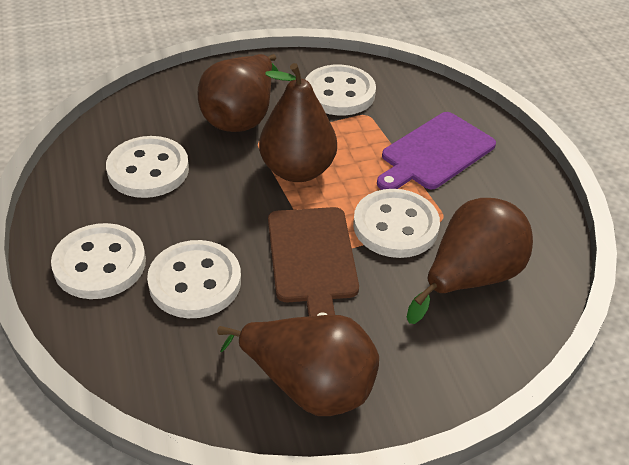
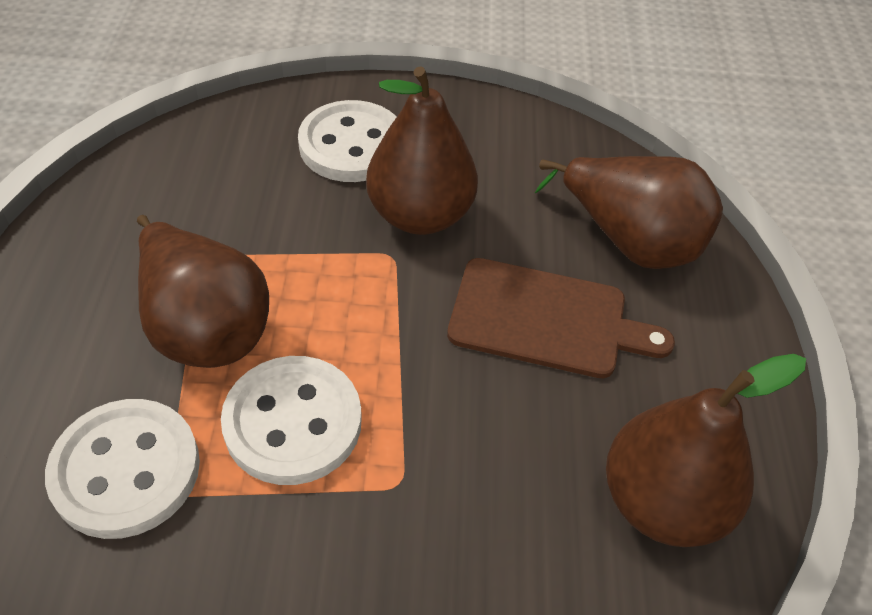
purple cutting board: [377,112,496,190] = 1 -> none = 0
white button: [51,223,146,299] [106,136,189,198] [147,240,241,318] [305,65,376,116] [353,189,440,258] = 5 -> [45,399,200,539] [221,356,362,485] [298,100,397,182] = 3

